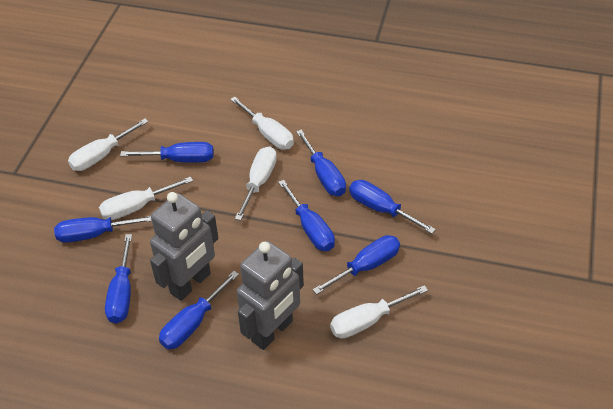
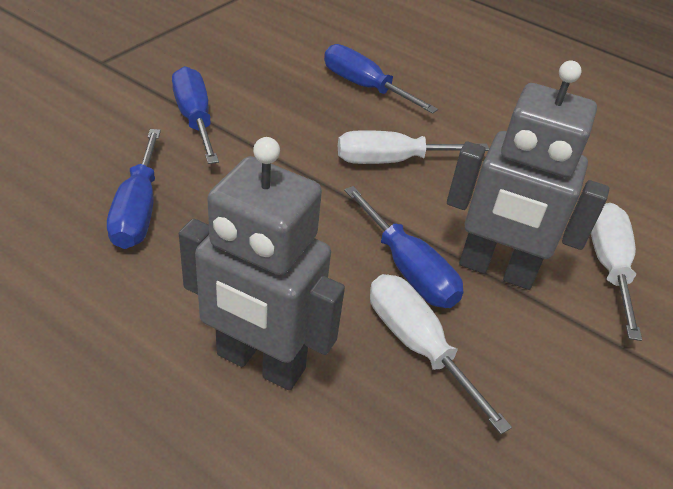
blue screwdriver: [54,216,152,243] [105,234,132,323] [120,142,214,163] [159,271,239,349] [278,180,335,251] [296,129,346,196] [313,235,400,295] [349,180,436,234] = 8 -> [107,129,161,249] [172,66,219,164] [324,44,438,114] [344,186,463,308] = 4
white screwdriver: [68,118,149,171] [99,176,193,220] [230,97,294,150] [235,146,277,221] [330,285,428,338] = 5 -> [338,130,489,164] [370,274,512,434] [591,203,642,341] = 3

